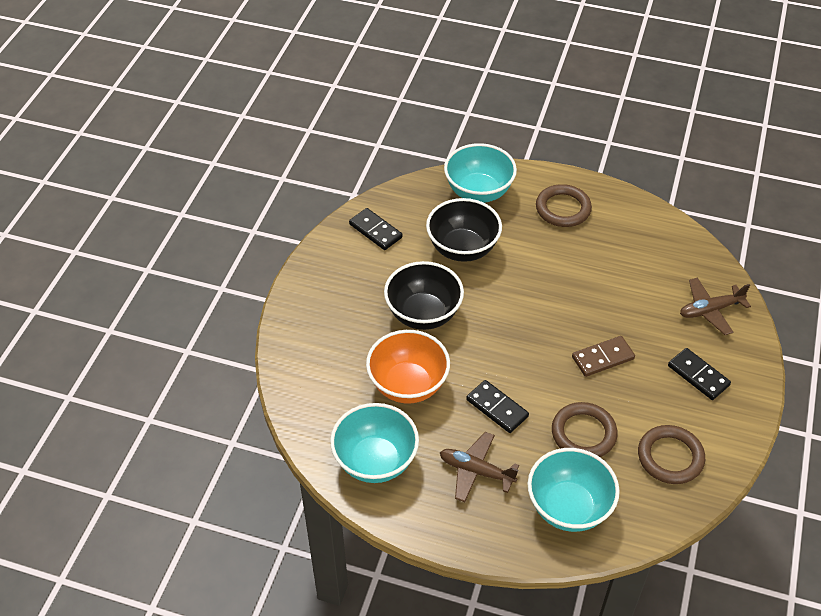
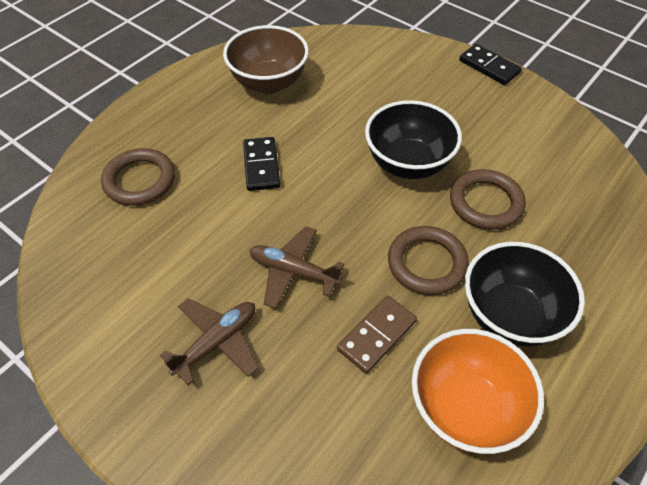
black domino: [349,208,403,250] [466,380,529,433] [668,348,731,400] = 3 -> [243,137,280,191] [459,44,522,85] = 2
brown bowl: none = 0 -> [223,25,309,94] = 1
turquoise bowl: [330,403,419,483] [444,143,517,203] [528,448,620,532] = 3 -> none = 0

